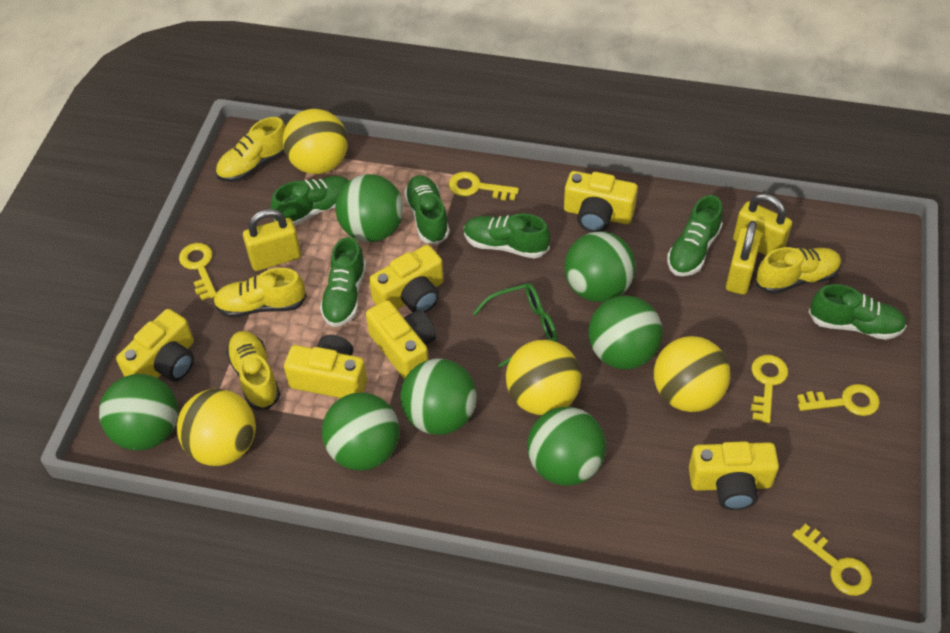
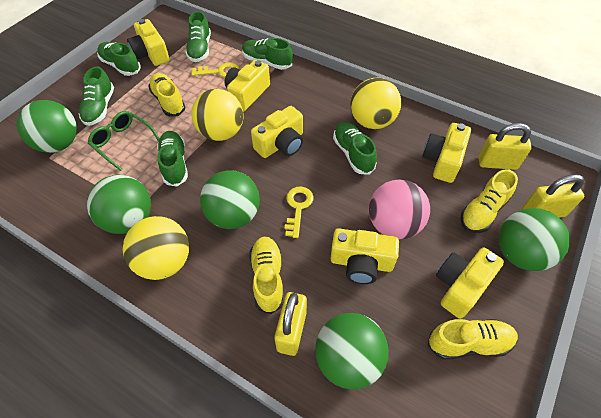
green ball: [99,374,178,450] [322,392,400,471] [336,174,404,242] [400,359,477,435] [527,407,606,486] [564,231,636,302] [588,296,663,369] = 7 -> [17,100,77,153] [87,175,151,234] [200,170,260,229] [315,313,389,390] [499,208,570,271] = 5
pink ball: none = 0 -> [369,179,430,239] = 1
yellow ball: [177,389,256,466] [283,109,348,174] [506,340,581,415] [654,336,730,412] = 4 -> [123,216,189,280] [192,89,244,141] [350,78,401,129] = 3
yellow key: [179,243,216,300] [449,172,519,201] [751,355,788,423] [792,524,872,596] [797,384,880,416] = 5 -> [191,63,239,77] [285,187,314,238] = 2

